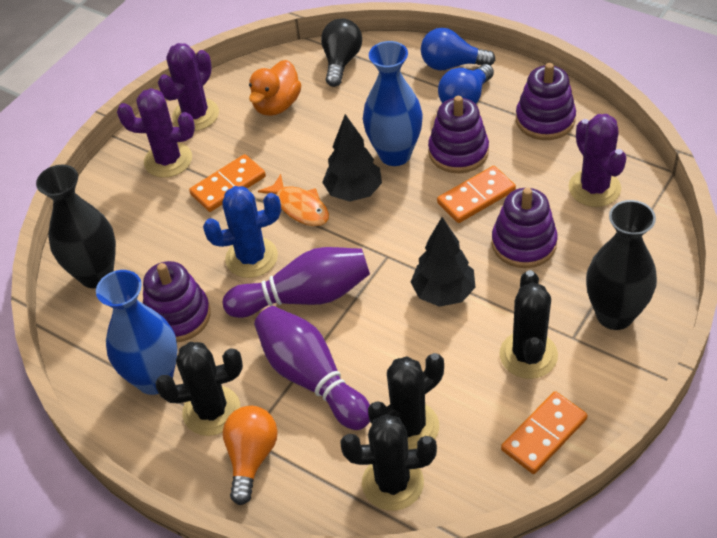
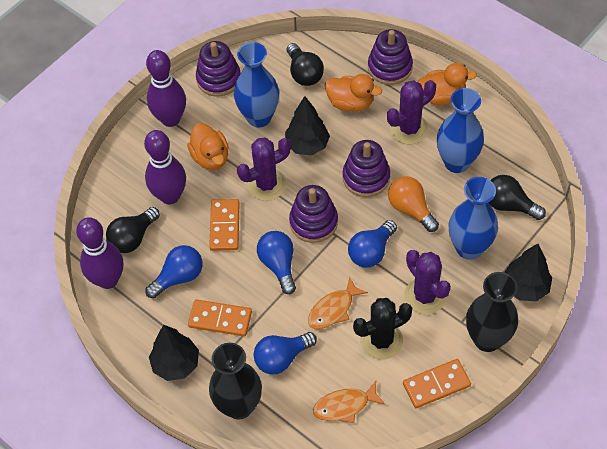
black cactus: [155,342,243,436] [340,414,437,511] [368,353,444,450] [499,270,558,379] = 4 -> [353,298,412,360] = 1
black light bulb: [321,19,362,87] = 1 -> [106,207,160,253] [287,43,324,86] [488,175,546,220] = 3
black tree: [322,114,382,202] [411,217,476,307] = 2 -> [149,325,199,381] [285,96,330,155] [504,244,552,301] = 3
blue cactus: [203,186,281,278] = 1 -> none = 0
blue light bulb: [421,28,495,70] [438,64,494,104] = 2 -> [145,245,203,299] [254,332,317,374] [257,231,296,295] [348,220,397,268] = 4
blue vase: [96,270,178,395] [363,41,423,166] = 2 -> [234,42,279,127] [437,88,484,173] [448,177,498,260] = 3
orange duck: [249,60,301,116] = 1 -> [187,123,229,170] [325,74,382,112] [417,63,477,105] = 3
orange fish: [258,174,329,226] = 1 -> [308,277,368,329] [313,381,385,423] = 2
purple bowling pin: [223,247,370,318] [254,306,370,430] = 2 -> [76,217,123,289] [144,130,186,204] [146,50,186,127] = 3

